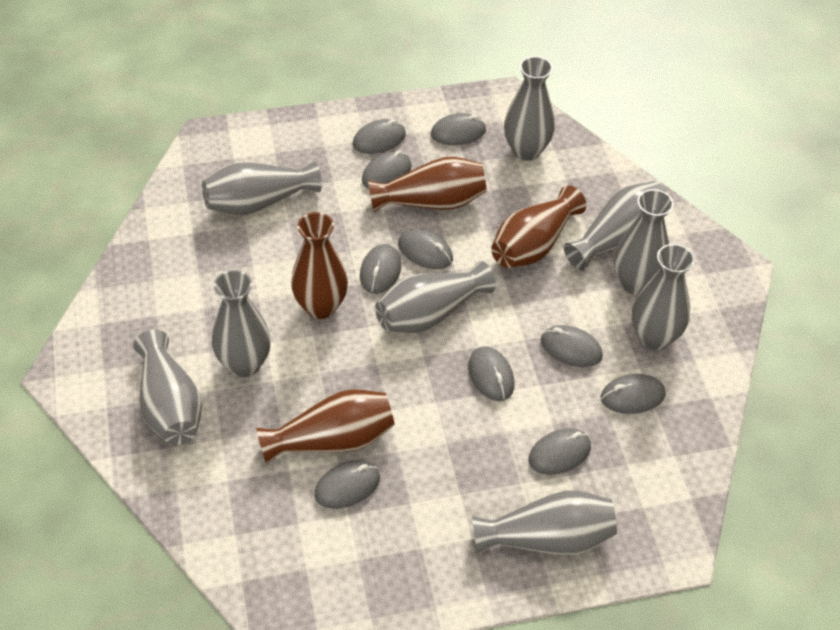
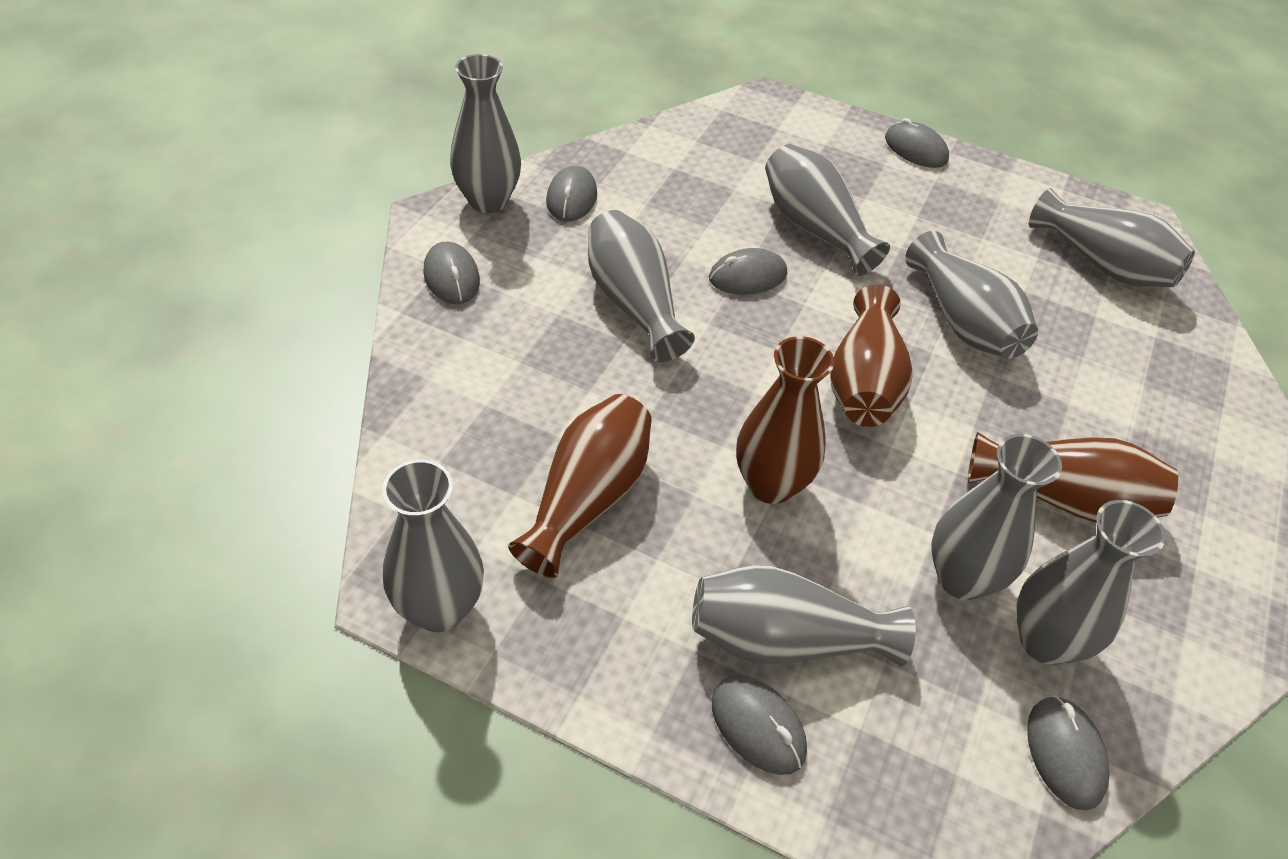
grey mouse: [314,460,380,509] [352,119,406,154] [360,244,401,294] [362,151,412,189] [398,229,453,269] [431,113,486,145] [468,346,515,401] [529,428,591,475] [541,325,603,367] [601,374,666,414] = 10 -> [423,242,480,304] [546,166,597,222] [709,248,787,294] [711,676,807,775] [885,118,949,168] [1027,696,1110,811] = 6

